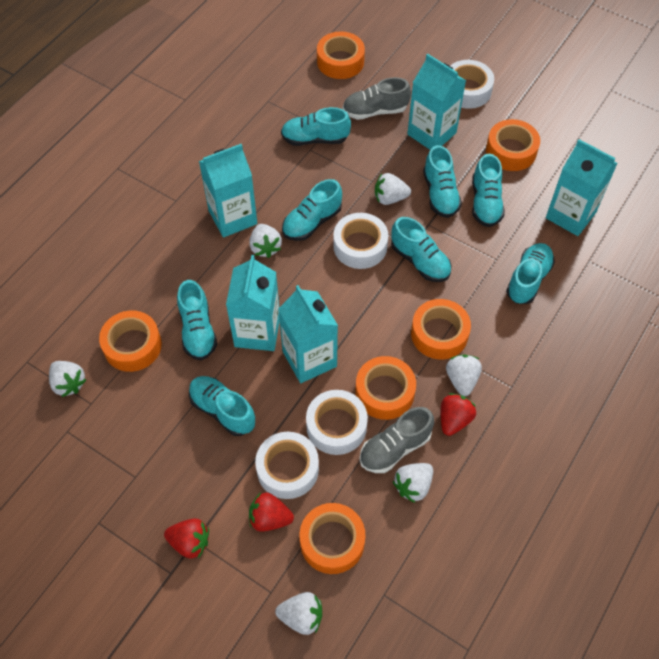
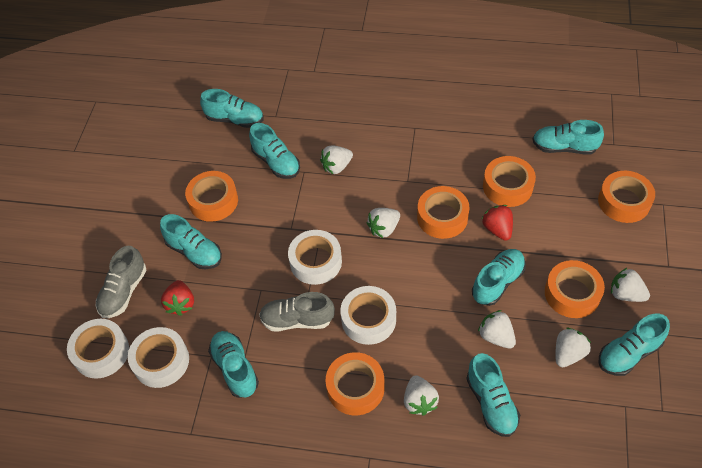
red strawberry: [164,518,209,559] [249,493,294,532] [441,393,476,436] = 3 -> [161,280,194,316] [482,205,513,241] = 2
turquoise carton: [199,144,257,238] [226,255,280,351] [278,285,338,383] [407,54,466,150] [546,139,617,236] = 5 -> none = 0

